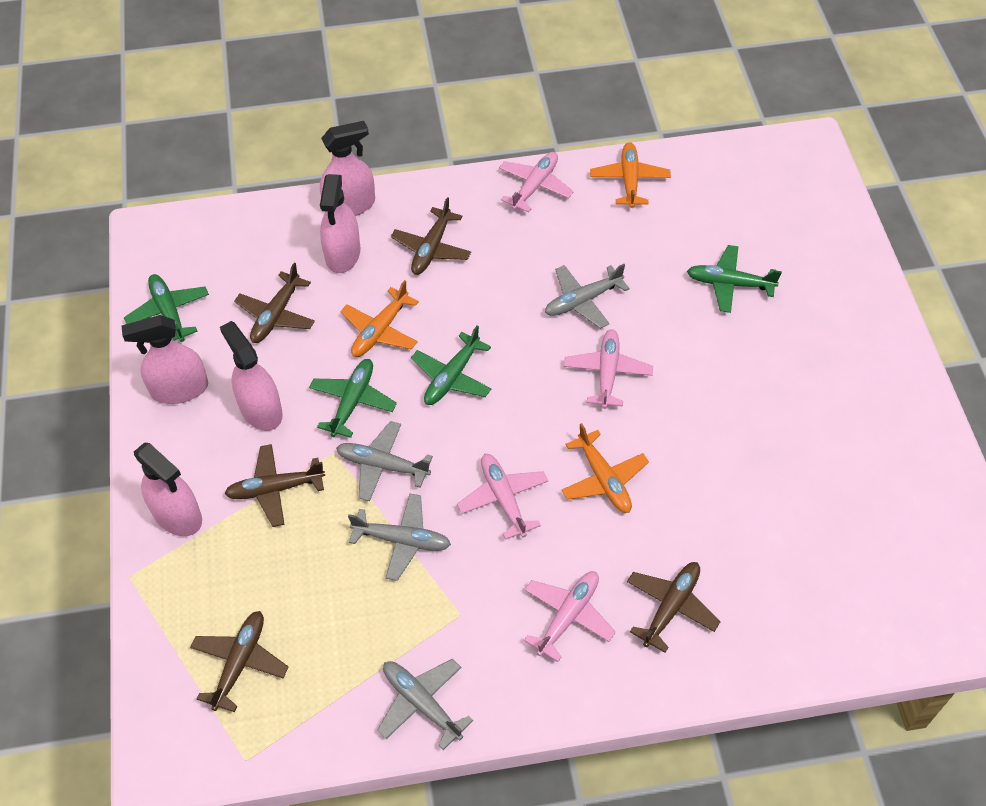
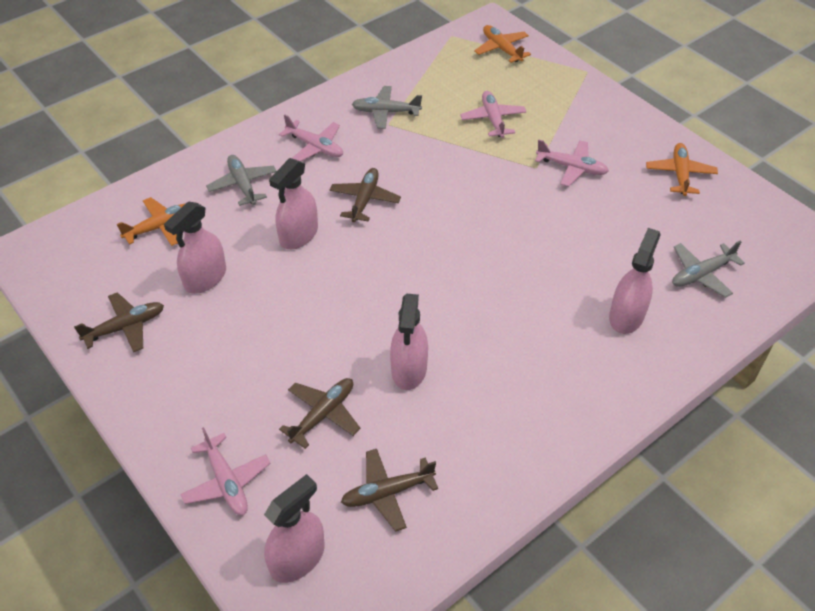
brown plane: [190,611,288,712] [224,444,325,527] [234,263,315,343] [391,197,471,275] [627,562,720,653] = 5 -> [74,292,164,352] [279,378,361,449] [330,168,401,222] [341,449,438,532] = 4
green plane: [124,274,209,342] [309,359,397,438] [411,326,492,405] [687,245,782,313] = 4 -> none = 0
grey plane: [336,421,433,501] [348,493,451,581] [377,659,473,750] [545,264,630,329] = 4 -> [206,155,276,206] [352,86,422,129] [672,240,745,298] = 3

